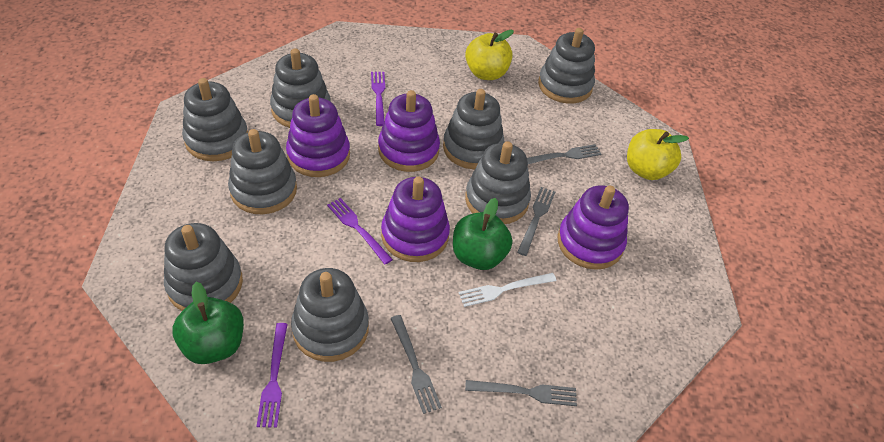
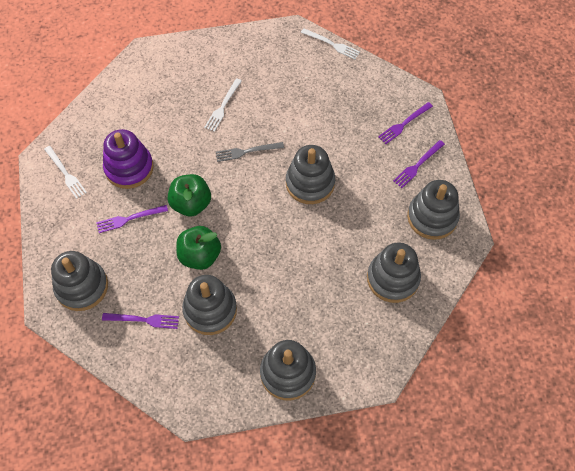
grey fork: [390,315,442,414] [465,380,577,406] [517,187,555,256] [527,144,601,164] = 4 -> [216,142,284,162] = 1
grey stacking toy: [164,223,243,311] [182,78,248,161] [228,129,297,214] [270,49,330,128] [291,268,369,362] [443,89,504,169] [465,141,531,224] [538,28,595,104] = 8 -> [51,251,108,311] [182,275,237,335] [260,340,316,400] [286,145,335,204] [367,242,421,303] [407,180,460,240] = 6
purple fork: [256,323,288,428] [327,198,393,265] [371,72,385,126] = 3 -> [96,205,168,233] [102,313,179,329] [378,102,433,144] [393,140,445,188] = 4
purple stacking toy: [286,94,350,177] [378,90,440,172] [381,177,450,262] [558,185,629,270] = 4 -> [103,129,154,189] = 1
white fork: [459,273,557,307] = 1 -> [44,146,87,199] [204,78,242,132] [301,28,360,59] = 3
yellow apple: [465,30,514,80] [627,129,689,180] = 2 -> none = 0

